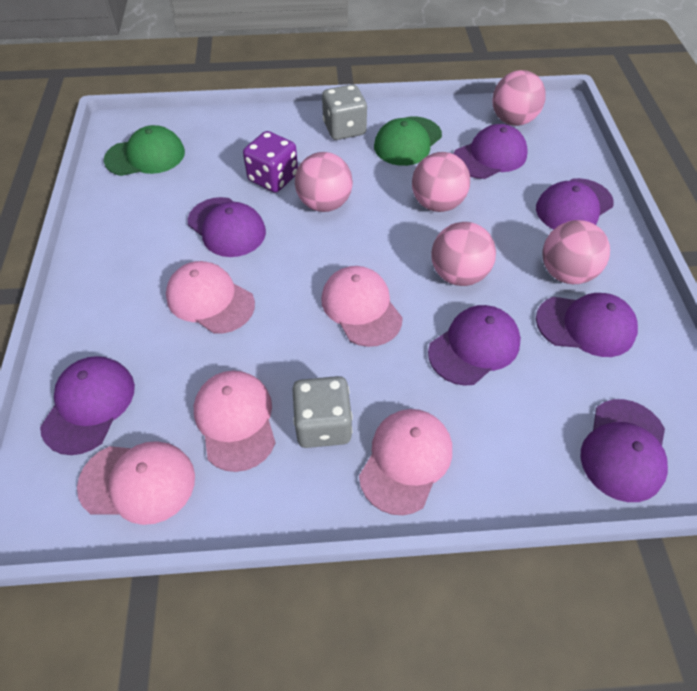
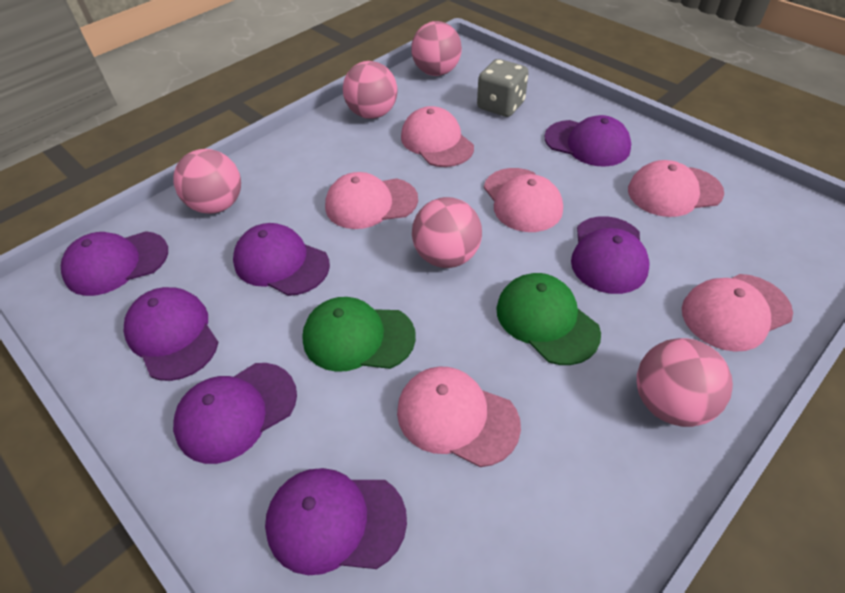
grey dice: [292,376,353,448] [322,84,367,140] = 2 -> [477,59,529,117] = 1
pink cap: [77,442,195,525] [166,261,255,334] [194,371,276,472] [321,266,403,347] [359,409,452,515] = 5 -> [325,172,418,229] [397,366,521,467] [401,106,474,167] [484,168,563,232] [628,160,724,217] [682,274,793,352] = 6
purple dice: [243,131,298,193] = 1 -> none = 0

